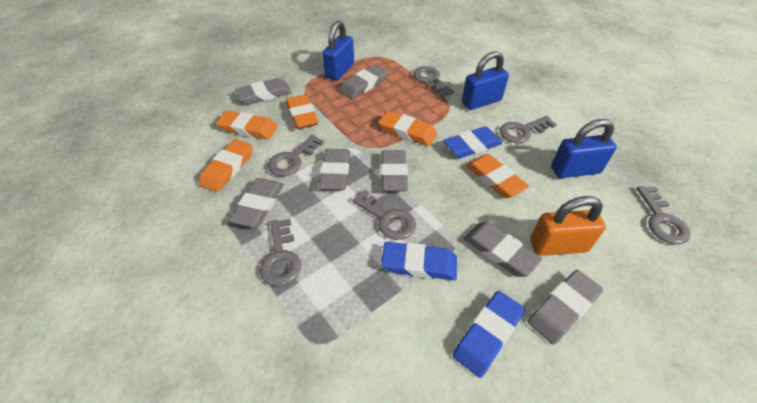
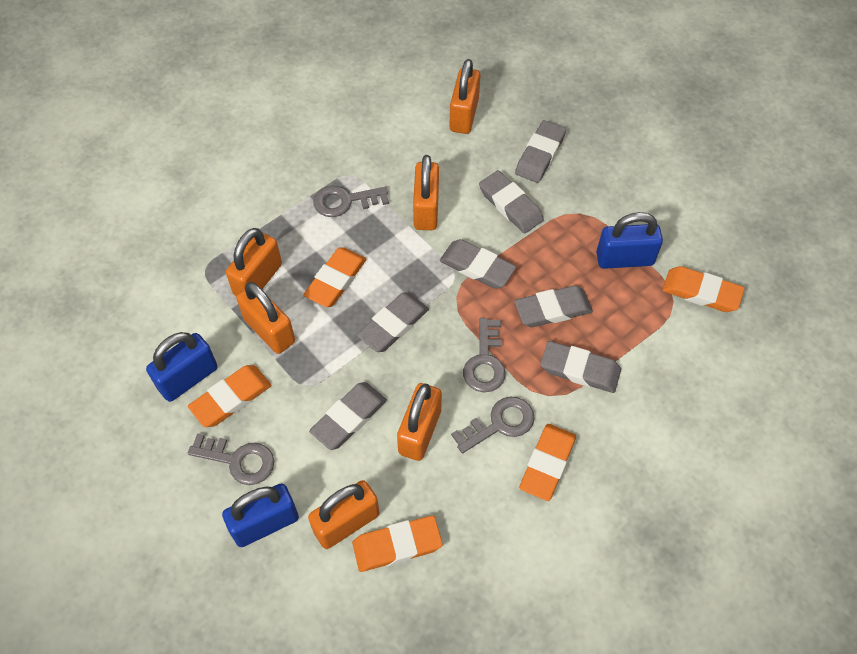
blue eraser: [381,242,457,280] [443,126,502,158] [453,291,525,378] = 3 -> none = 0
grey key: [260,219,301,286] [268,135,324,176] [352,190,416,240] [413,66,455,97] [499,116,557,143] [636,186,691,244] = 6 -> [188,433,274,485] [313,185,389,217] [451,396,535,454] [463,318,506,392] = 4
orange padlock: [530,196,606,256] = 1 -> [226,228,282,297] [236,282,295,354] [308,480,379,549] [397,383,442,461] [413,155,439,230] [449,59,481,134] = 6

